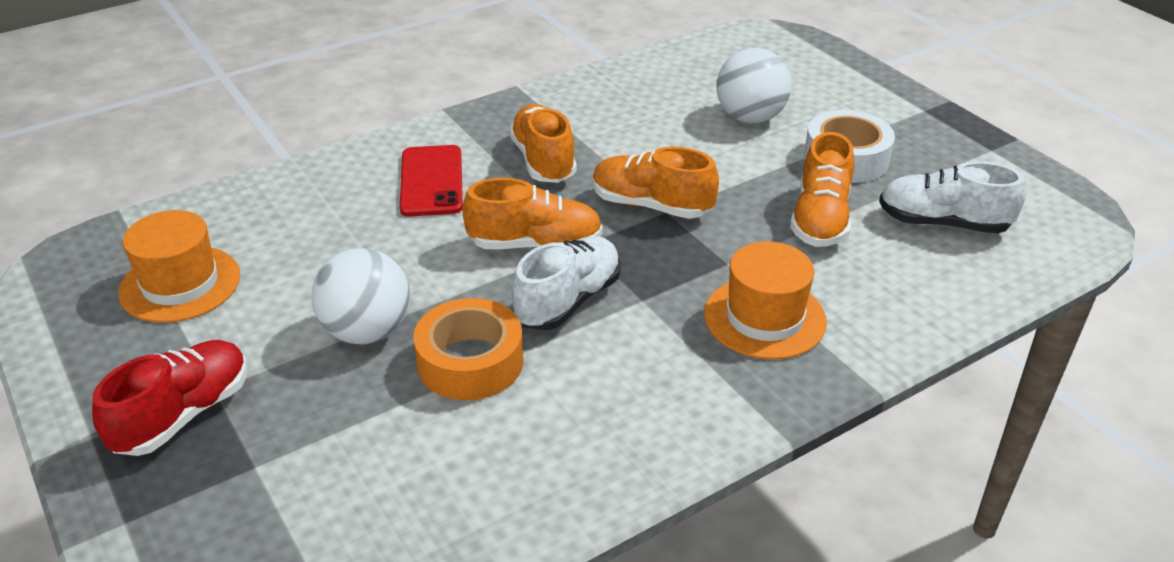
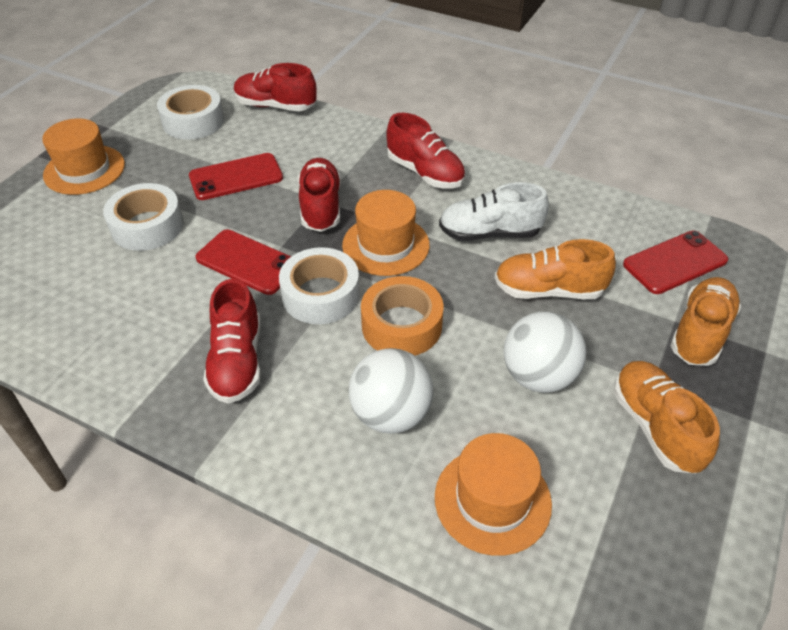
orange hat: [118,210,240,323] [704,241,827,360] = 2 -> [42,119,125,195] [342,190,430,276] [435,433,552,556] = 3
orange shoe: [462,178,603,249] [509,104,577,183] [593,146,719,219] [790,132,854,247] = 4 -> [495,239,616,299] [614,361,720,473] [670,277,741,366] = 3
red phone: [400,145,463,217] = 1 -> [189,153,283,200] [195,229,291,295] [623,231,728,294] = 3
red shoe: [92,340,247,456] = 1 -> [203,279,261,404] [234,63,317,111] [297,158,341,232] [386,113,465,188] = 4
white shoe: [512,236,621,330] [879,161,1026,234] = 2 -> [439,182,549,241] = 1
white tape: [804,110,895,183] = 1 -> [103,183,184,251] [157,85,224,140] [279,247,360,324] = 3

